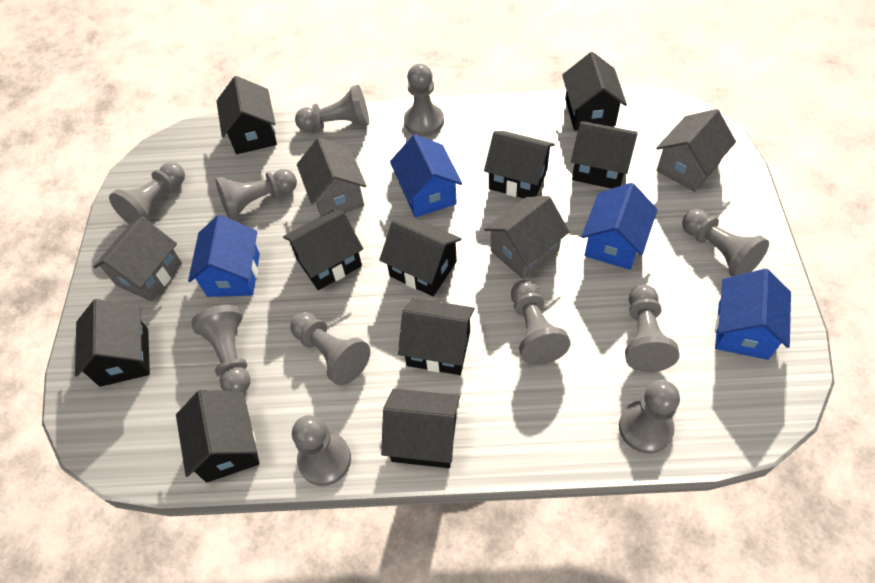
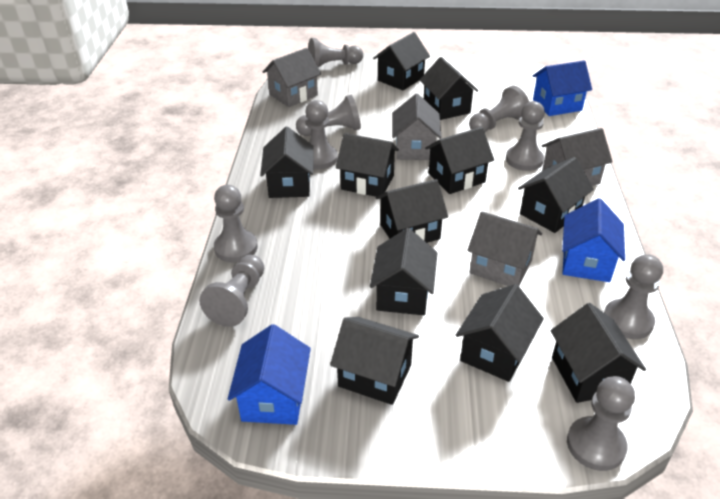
black house: [75,299,150,387] [176,390,259,483] [216,76,277,154] [283,210,363,290] [379,216,462,296] [381,389,460,468] [398,298,475,375] [484,131,555,198] [562,52,627,131] [571,121,638,189] = 10 -> [260,127,314,198] [330,317,419,405] [336,133,399,197] [370,228,437,315] [373,32,430,90] [376,179,448,243] [420,57,478,120] [425,127,494,194] [456,284,544,382] [518,157,594,233] [551,303,646,403] = 11
blue house: [188,215,260,297] [390,134,462,218] [581,183,657,270] [715,269,791,360] = 4 -> [228,324,311,425] [533,60,592,116] [562,198,625,282] = 3
grey pawn: [109,162,185,224] [191,305,250,392] [215,169,297,220] [290,312,370,385] [292,415,351,486] [295,85,369,131] [404,64,444,137] [511,280,571,365] [619,380,680,454] [625,284,680,372] [682,209,769,277] = 11 -> [199,255,264,327] [214,185,258,263] [296,95,361,136] [305,100,338,169] [308,38,363,68] [469,86,529,132] [506,101,545,171] [567,376,635,471] [604,254,663,339] = 9

